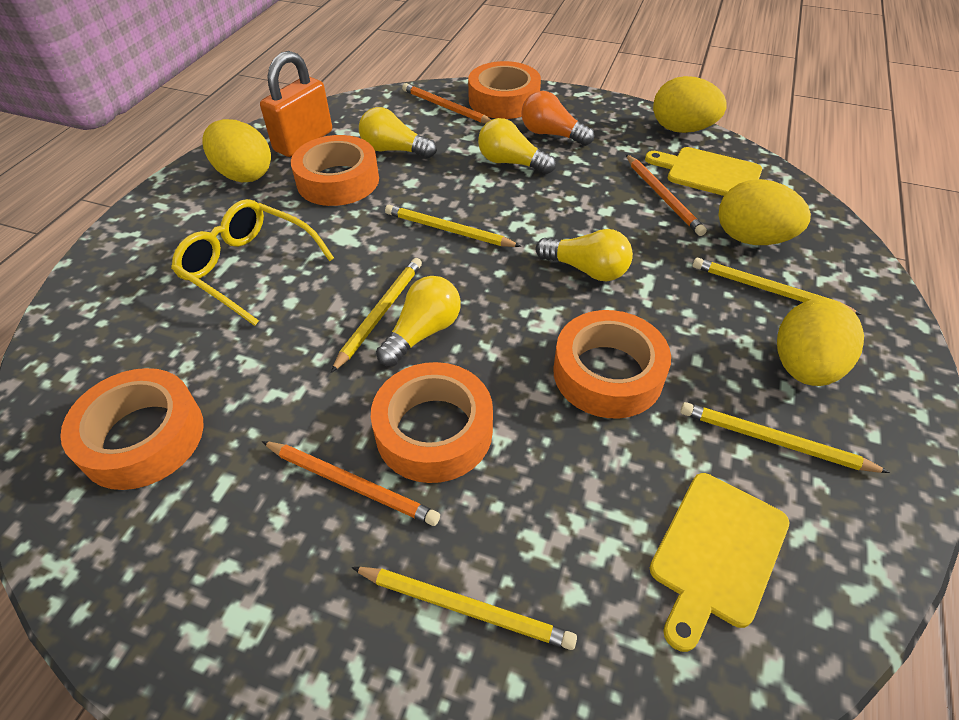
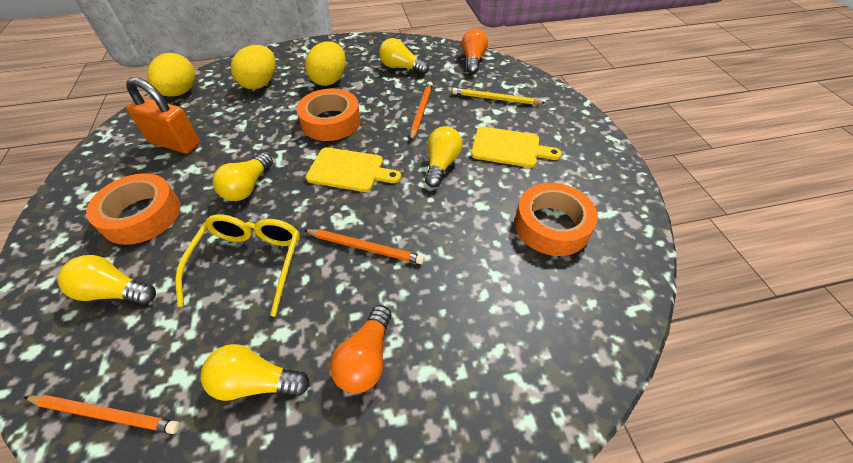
orange light bulb: [521,91,594,146] = 1 -> [330,305,392,393] [461,29,488,74] = 2
orange tape: [60,368,204,490] [291,135,379,206] [371,362,493,483] [468,61,541,119] [553,310,671,418] = 5 -> [86,173,181,245] [296,89,361,141] [515,183,598,256] = 3
yellow egg: [202,119,271,183] [653,76,727,133] [718,179,811,245] [777,298,864,386] = 4 -> [147,53,196,97] [230,45,276,90] [305,41,346,86] = 3
yellow light bulb: [359,107,437,158] [376,276,461,366] [478,118,556,174] [536,229,633,281] = 4 -> [58,255,156,305] [201,344,310,401] [213,153,273,201] [379,38,429,74] [425,126,463,188] = 5
yellow pencil: [331,258,422,373] [351,567,577,650] [385,205,521,247] [680,402,890,473] [693,258,862,315] = 5 -> [452,88,545,104] = 1

